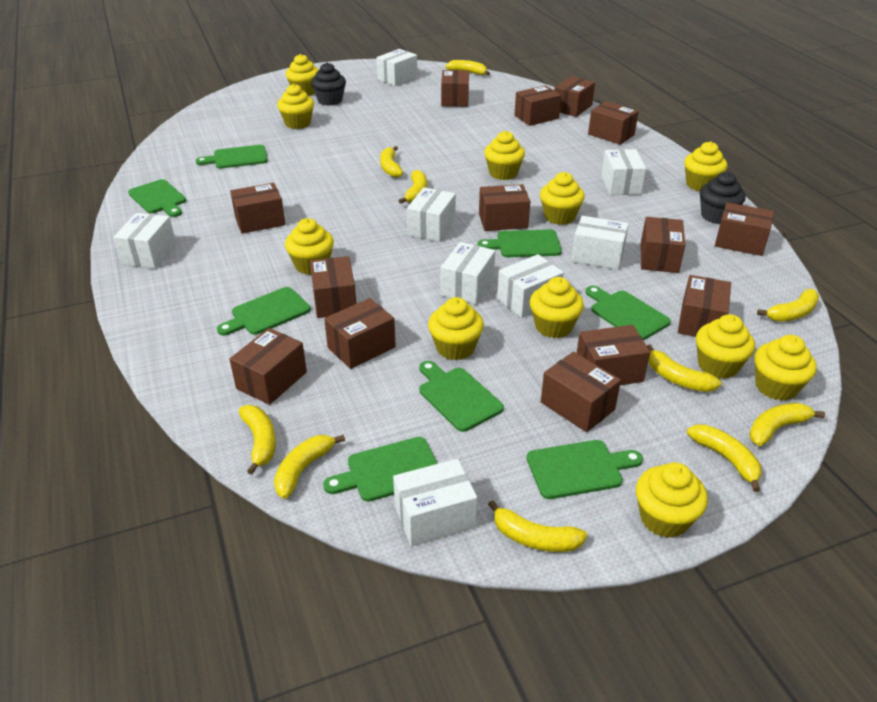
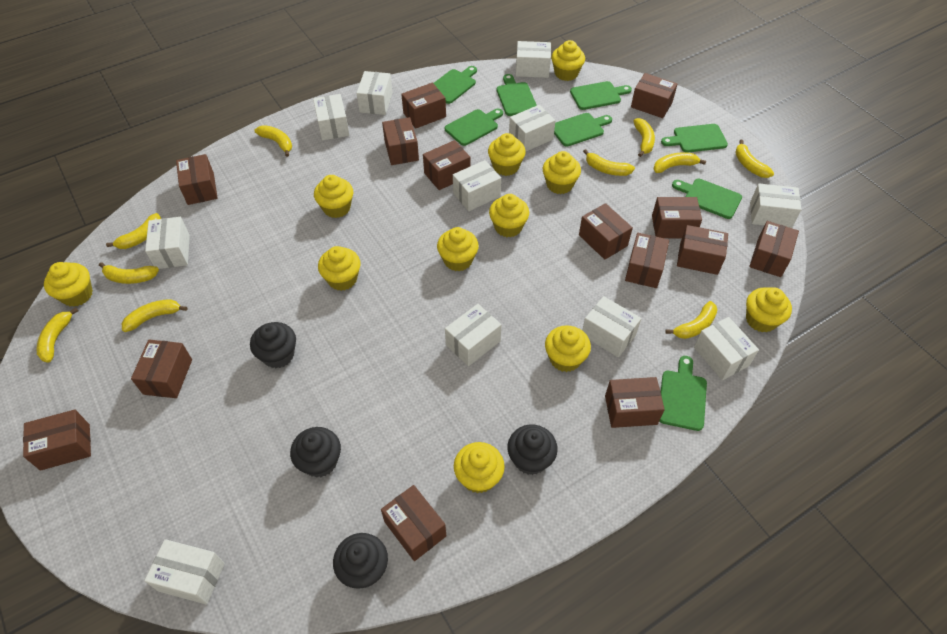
black cupcake: [311,62,346,106] [699,172,746,224] = 2 -> [250,322,296,368] [290,427,341,478] [333,533,388,589] [507,424,558,475] = 4
white box: [113,213,176,269] [376,49,418,86] [393,459,477,546] [407,187,456,242] [441,242,495,305] [497,254,564,318] [572,216,629,270] [601,149,646,195] = 8 -> [144,539,225,604] [145,217,190,269] [313,94,349,141] [356,71,393,115] [445,304,502,366] [453,160,501,211] [509,105,556,151] [516,41,551,78] [582,296,641,357] [694,317,759,380] [750,184,802,228] = 11

